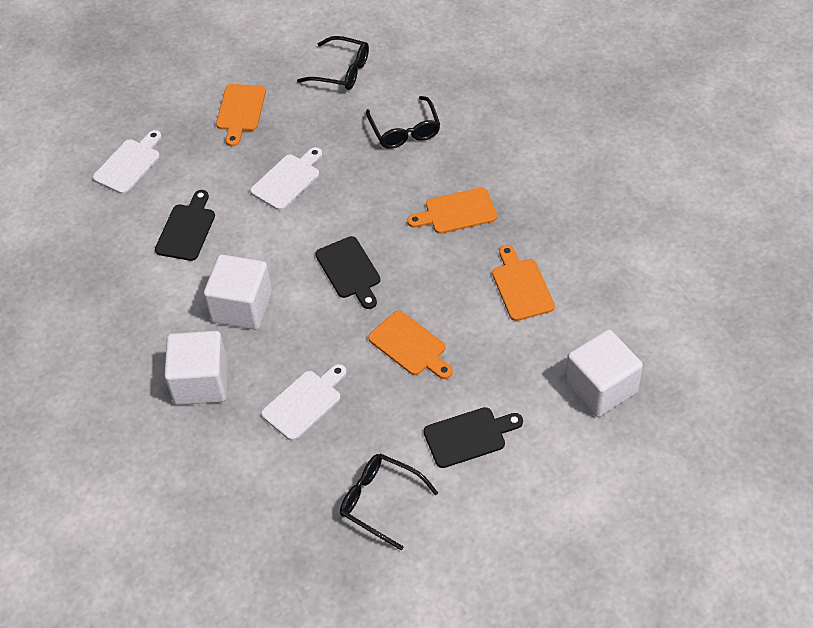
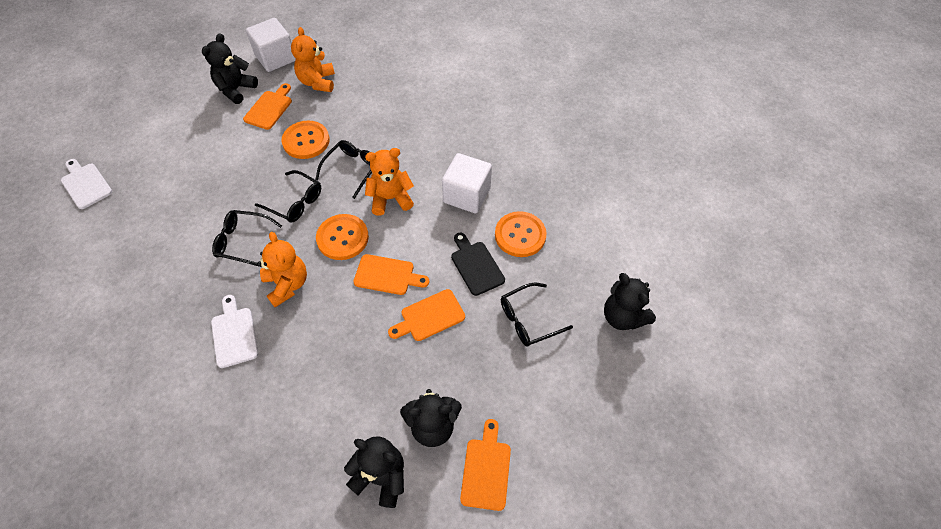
black cutting board: [155,190,215,261] [315,236,380,309] [424,407,523,468] = 3 -> [451,233,505,296] = 1
black glasses: [297,36,369,90] [340,454,438,550] [366,96,440,149] = 3 -> [212,210,282,267] [255,170,321,223] [315,140,372,199] [501,283,573,347] = 4
black teddy bear: none = 0 -> [202,33,258,104] [344,436,404,508] [400,389,462,447] [604,273,656,330] = 4
orange button: none = 0 -> [282,121,330,159] [316,214,369,260] [495,211,547,257] = 3
orange teddy bear: none = 0 -> [257,232,307,307] [291,27,335,92] [365,148,414,216] = 3
white cube: [164,331,228,405] [204,254,272,330] [565,329,643,417] = 3 -> [246,18,296,72] [442,153,492,213] = 2
white cutting board: [93,130,162,194] [250,147,323,210] [261,364,347,441] = 3 -> [61,159,112,209] [211,295,258,368] = 2

